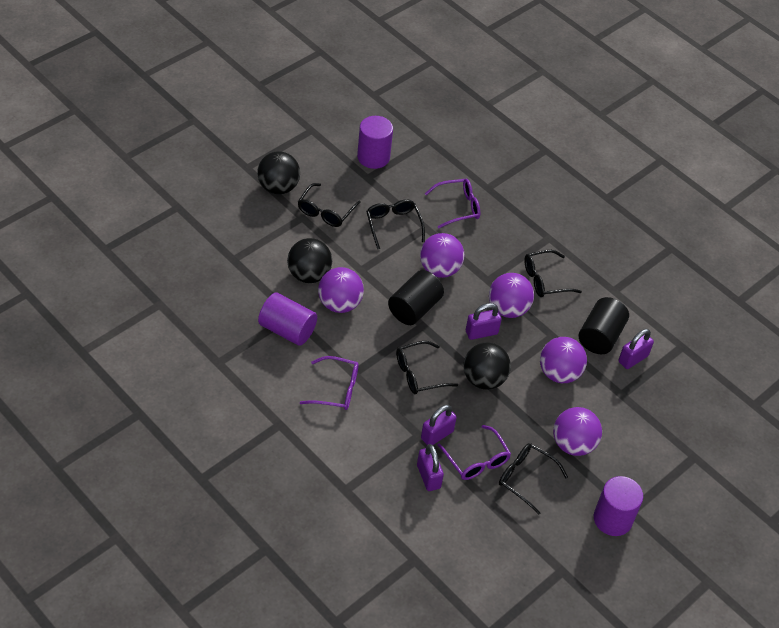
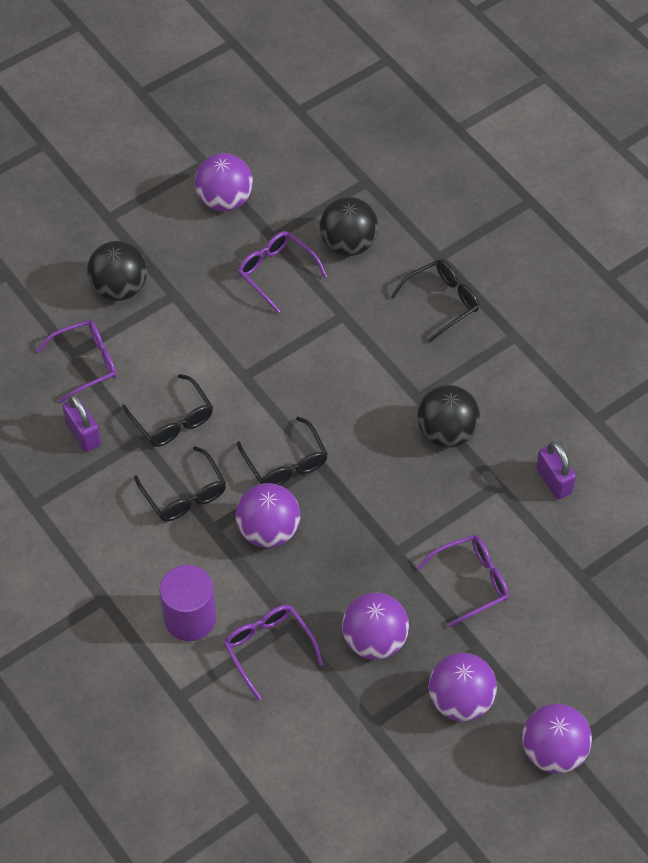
black cylinder: [388,270,444,325] [579,297,629,354] = 2 -> none = 0
black glasses: [298,183,361,227] [366,199,425,249] [396,341,458,394] [499,443,568,515] [524,250,582,297] = 5 -> [122,374,213,447] [134,446,226,521] [237,416,328,485] [391,259,479,342] = 4
purple cylinder: [258,292,317,346] [357,116,393,169] [594,476,643,536] = 3 -> [159,565,216,641] = 1
purple glasses: [300,356,359,410] [425,179,480,229] [437,425,511,480] = 3 -> [36,320,117,403] [224,605,323,701] [238,231,327,314] [417,535,509,627] = 4
purple padlock: [417,444,444,491] [421,405,457,445] [466,303,502,340] [618,329,654,369] = 4 -> [63,395,101,452] [536,441,576,500] = 2

